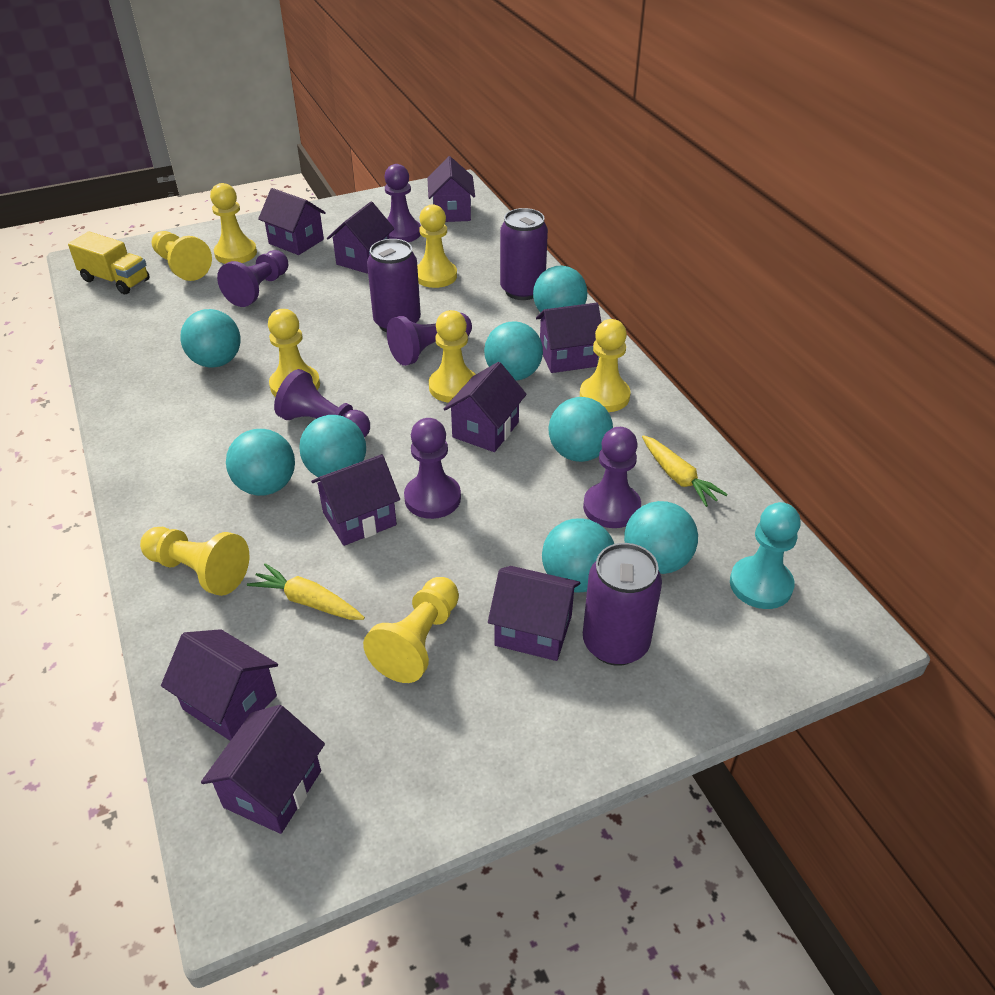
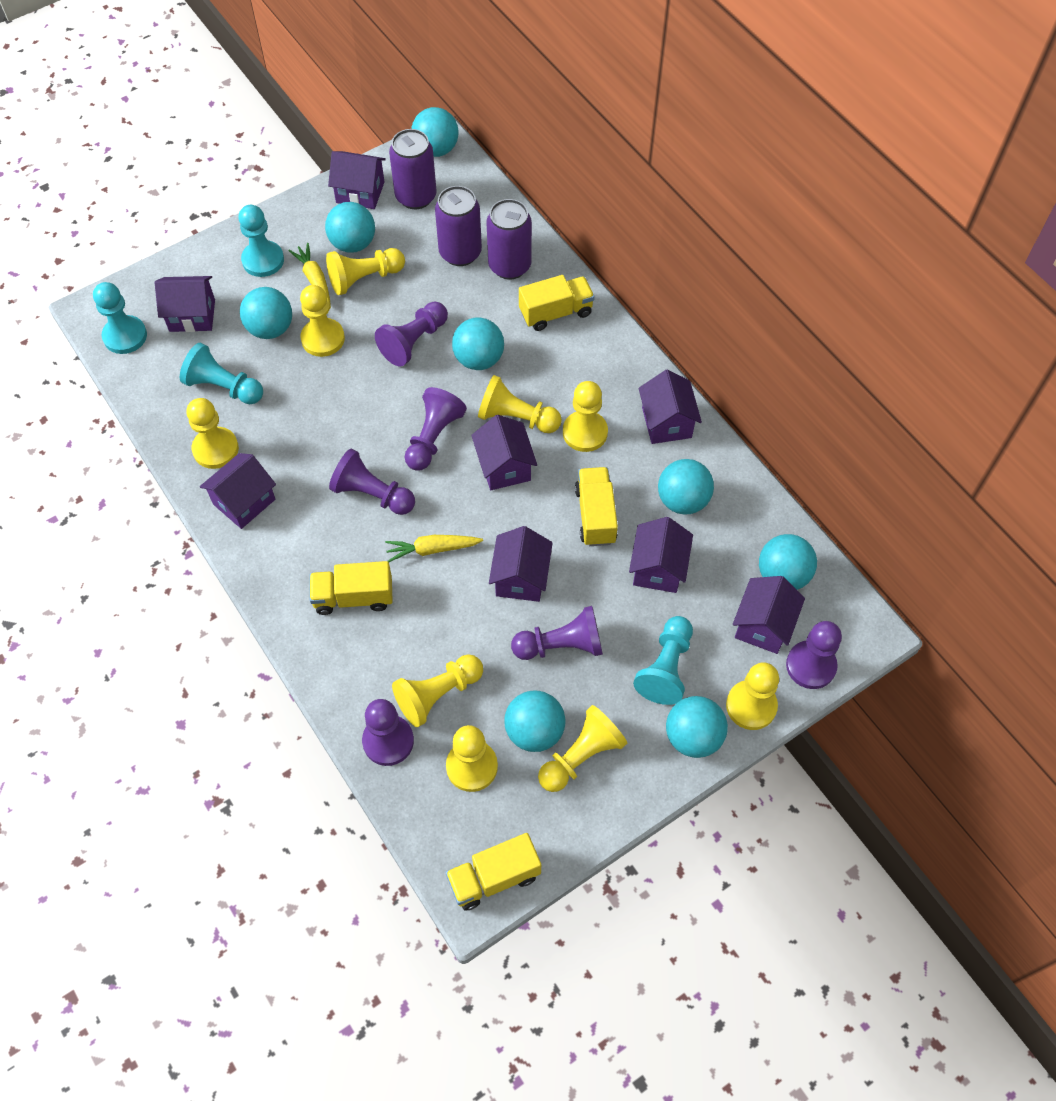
purple house: [161,629,278,741] [201,705,325,834] [258,188,326,255] [311,454,400,546] [327,202,395,274] [427,156,475,222] [444,362,527,452] [488,566,580,661] [536,303,601,373] = 9 -> [155,276,215,332] [200,453,276,529] [328,151,386,209] [471,415,537,490] [489,526,553,602] [629,517,693,593] [638,370,702,444] [733,576,805,654] = 8
turquoise pawn: [730,502,801,609] = 1 -> [93,282,147,354] [180,343,263,404] [238,205,284,277] [633,616,693,705] = 4
yellow pawn: [140,527,249,596] [152,231,212,281] [210,183,257,264] [268,309,320,397] [363,577,459,683] [417,204,457,288] [429,310,476,403] [580,319,631,412] = 8 -> [186,398,239,469] [300,285,345,357] [326,248,405,295] [392,654,483,727] [446,725,498,792] [478,375,562,433] [538,705,627,792] [563,381,608,452] [726,662,779,730] = 9
yellow truck: [68,232,149,294] = 1 -> [309,561,393,615] [445,833,541,910] [519,275,595,331] [575,467,618,546] = 4

